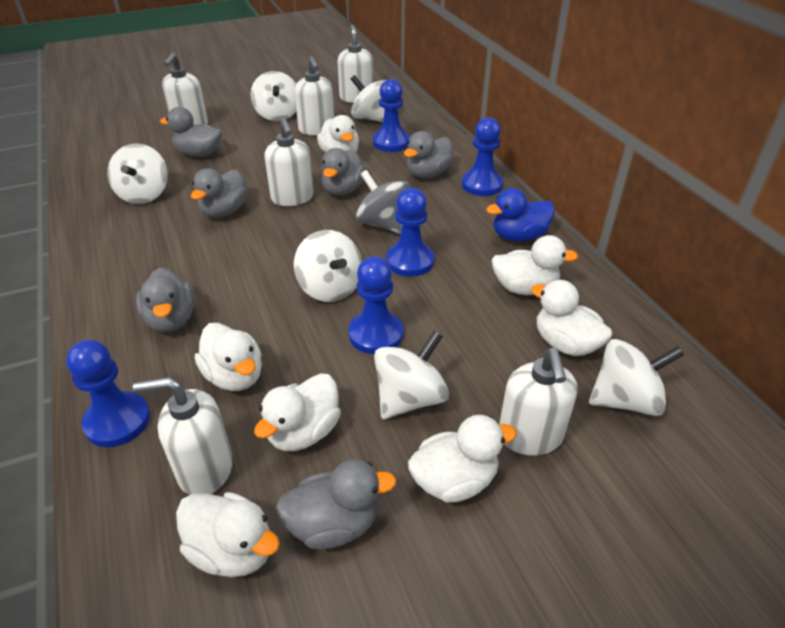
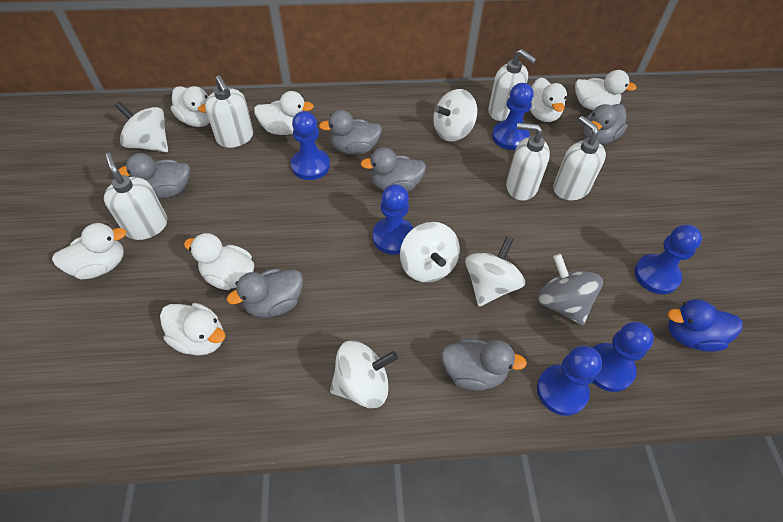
blue pawn: [66,340,150,447] [348,256,403,354] [373,79,410,152] [386,188,434,277] [461,117,503,196] = 5 -> [291,111,330,180] [372,184,413,255] [492,83,534,150] [537,345,602,416] [592,322,654,392] [634,225,702,294] = 6
white soap dispenser: [133,377,233,495] [162,52,208,125] [264,118,314,206] [294,56,334,135] [338,24,373,103] [499,348,578,456] = 6 -> [104,153,167,240] [205,75,253,148] [488,49,537,121] [506,123,550,201] [553,116,606,200] = 5
white spinning top: [107,143,168,204] [250,71,296,121] [294,230,362,302] [351,75,386,122] [374,331,449,419] [589,339,684,416] = 6 -> [115,102,168,152] [330,340,398,408] [400,222,460,283] [433,89,477,142] [465,236,525,307] = 5

